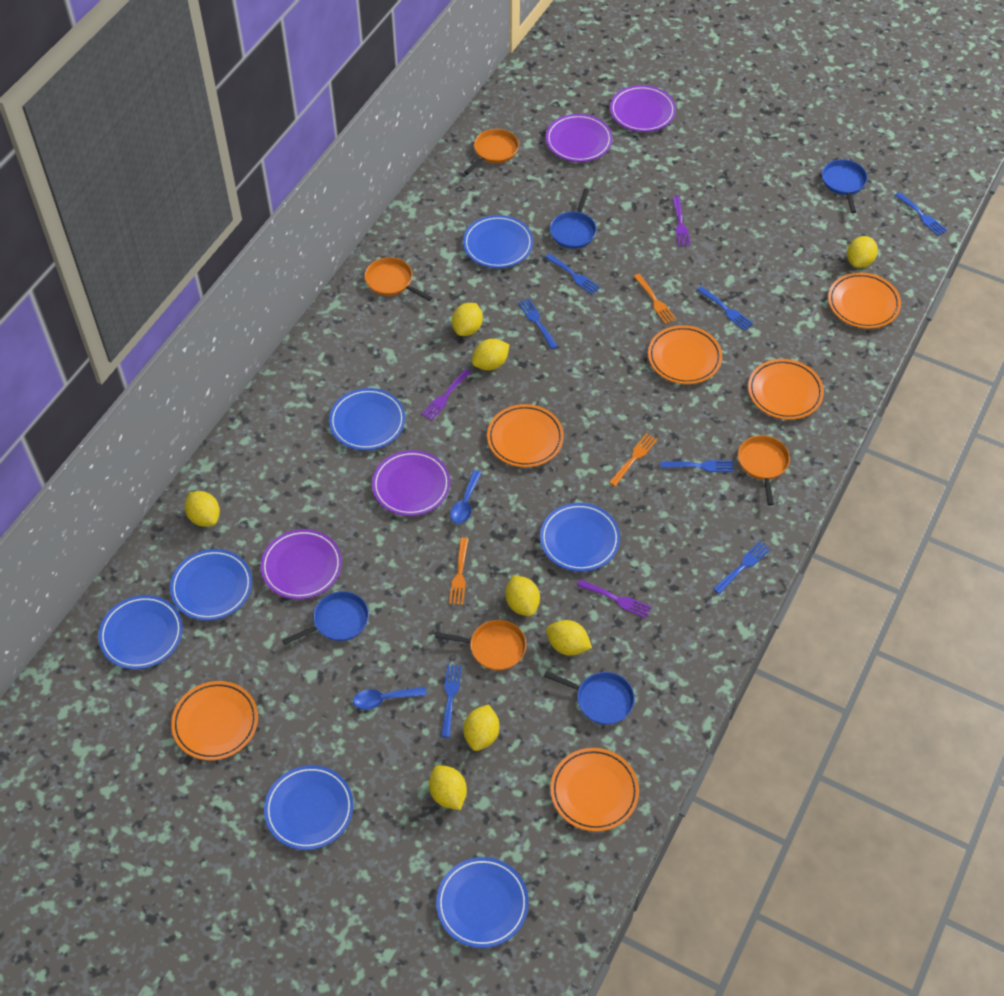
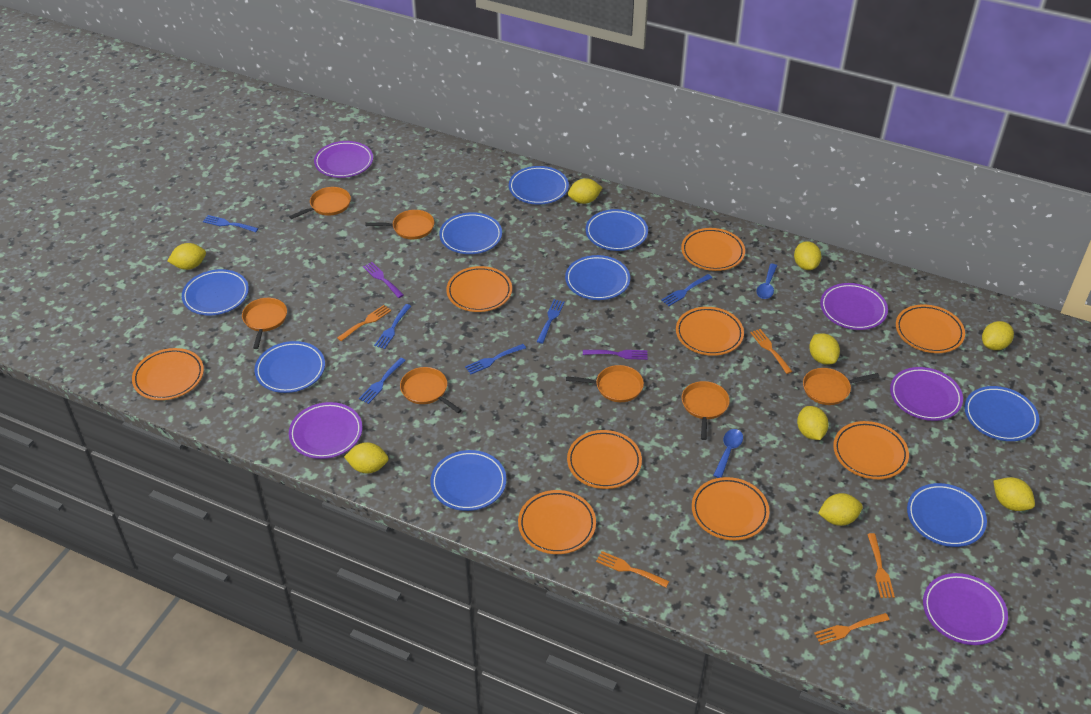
blue fork: [441,664,462,738] [518,299,558,349] [545,253,600,295] [660,460,734,472] [697,286,753,331] [713,541,770,594] [895,192,947,236] = 7 -> [203,215,259,232] [359,358,406,404] [374,304,411,349] [465,344,526,374] [537,299,565,344] [661,274,712,306] = 6
blue pan: [282,591,369,645] [544,671,635,725] [550,189,597,249] [822,159,868,213] = 4 -> none = 0
blue plate: [98,595,183,669] [170,549,252,621] [264,765,354,850] [329,388,405,450] [436,857,529,948] [463,215,533,268] [540,503,620,572] = 7 -> [182,269,249,315] [254,341,325,393] [430,450,506,511] [439,212,502,254] [509,166,569,205] [565,255,630,300] [586,209,648,251] [907,483,987,547] [965,386,1039,441] = 9
orange fork: [449,538,468,605] [609,433,658,487] [633,274,676,324] = 3 -> [337,305,391,341] [596,551,669,587] [750,329,793,374] [814,613,890,645] [867,533,895,598] = 5
orange pan: [365,257,432,301] [435,620,526,671] [464,129,519,175] [738,435,790,506] = 4 -> [242,298,287,349] [289,187,351,219] [365,210,434,239] [400,367,462,413] [566,365,644,402] [682,381,730,440] [803,368,879,405] = 7
orange plate: [171,681,258,760] [487,404,564,467] [550,748,639,832] [648,325,722,384] [748,359,824,420] [828,272,901,329] = 6 -> [132,348,204,400] [446,266,512,312] [518,490,596,554] [567,430,642,489] [676,307,744,356] [681,228,745,271] [692,477,769,540] [833,421,909,479] [896,305,965,353] = 9
purple fork: [421,369,471,421] [577,579,651,618] [672,196,691,246] = 3 -> [363,262,404,298] [583,350,647,360] = 2
purple plate: [261,529,342,599] [372,450,450,516] [546,114,613,162] [610,85,676,132] = 4 -> [289,402,363,459] [314,141,373,178] [820,283,888,330] [890,367,963,421] [923,573,1008,645] = 5
yellow lemon: [185,491,220,527] [429,765,467,810] [452,303,483,336] [463,704,499,751] [472,339,510,370] [505,575,540,616] [546,620,592,656] [847,236,878,268] = 8 -> [168,243,206,270] [344,442,389,474] [568,178,602,204] [794,241,821,270] [797,406,829,440] [809,333,840,365] [818,493,863,526] [982,321,1014,350] [993,477,1035,511] = 9

